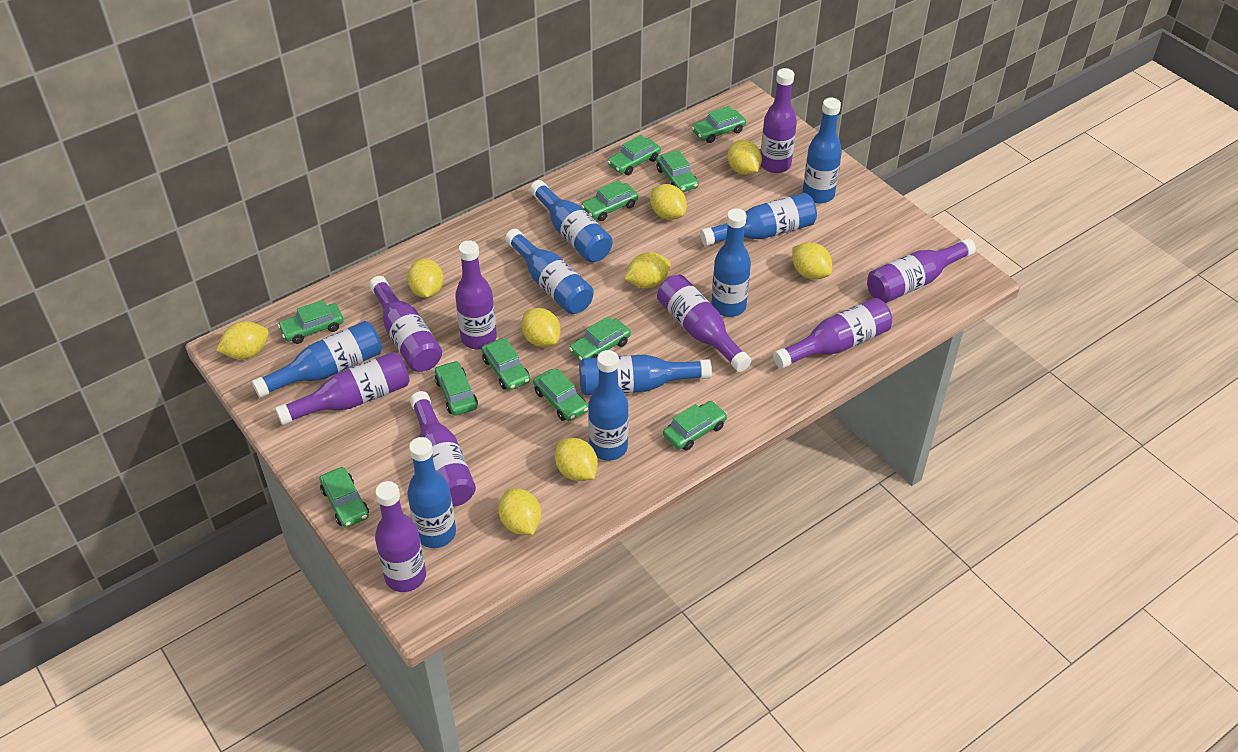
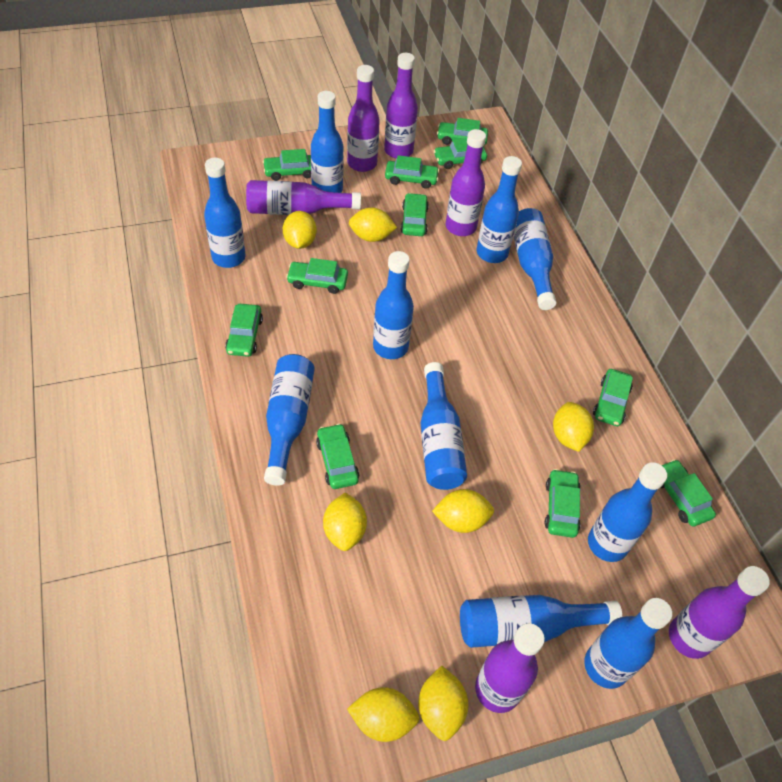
blue bottle: [252,321,382,398] [408,437,456,548] [505,229,594,314] [530,180,613,262] [579,354,712,396] [588,350,629,461] [700,193,817,246] [712,208,751,317] [803,98,842,203] = 9 -> [204,158,246,268] [264,354,315,486] [311,91,344,193] [373,251,414,359] [421,362,467,490] [460,595,622,648] [477,156,522,263] [513,208,556,310] [584,598,672,689] [588,462,667,562] = 10
purple bottle: [275,352,410,425] [369,276,442,372] [375,481,426,592] [410,391,476,507] [455,240,497,349] [657,275,752,372] [761,68,797,173] [773,298,892,369] [867,238,976,303] = 9 -> [246,180,361,215] [347,65,380,172] [384,53,418,159] [446,129,486,236] [475,623,545,713] [669,566,770,659] = 6
yellow lemon: [216,321,269,359] [407,259,444,298] [498,488,541,535] [521,308,561,347] [555,438,598,481] [624,252,671,288] [650,184,687,220] [727,140,762,175] [792,242,832,280] = 9 -> [283,211,317,249] [323,492,367,551] [347,687,420,742] [349,208,397,242] [418,666,468,741] [432,489,494,533] [553,402,594,452] = 7

